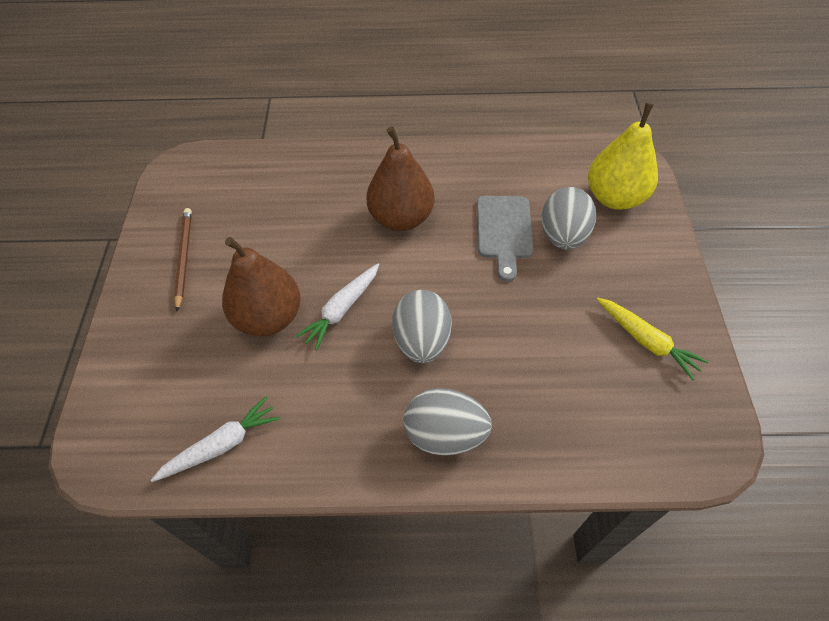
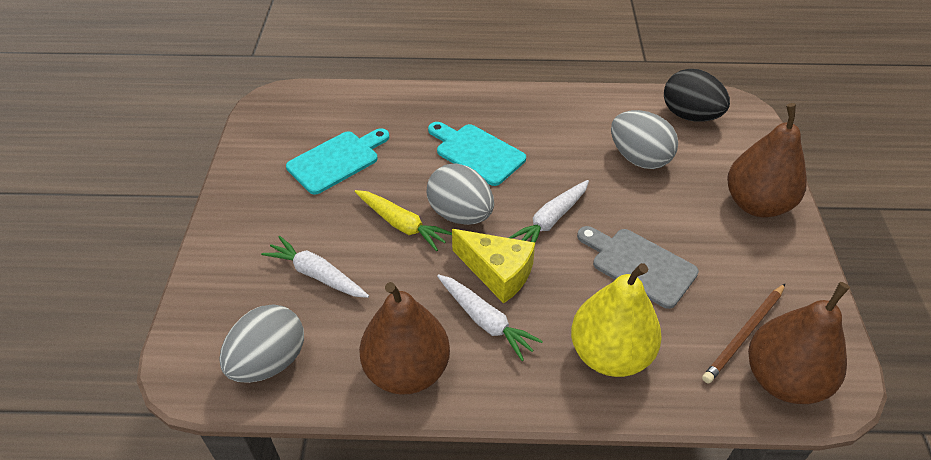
black egg: none = 0 -> [664,69,730,122] = 1
brown pear: [222,237,301,336] [366,126,435,231] = 2 -> [359,282,450,395] [727,103,807,217] [748,282,850,404] = 3
turquoise cutting board: none = 0 -> [286,128,389,195] [428,122,526,186] = 2
white carrot: [151,396,280,482] [295,263,379,350] = 2 -> [261,236,369,298] [437,274,543,361] [509,180,589,242] = 3
yellow cheese: none = 0 -> [452,229,535,304] = 1

